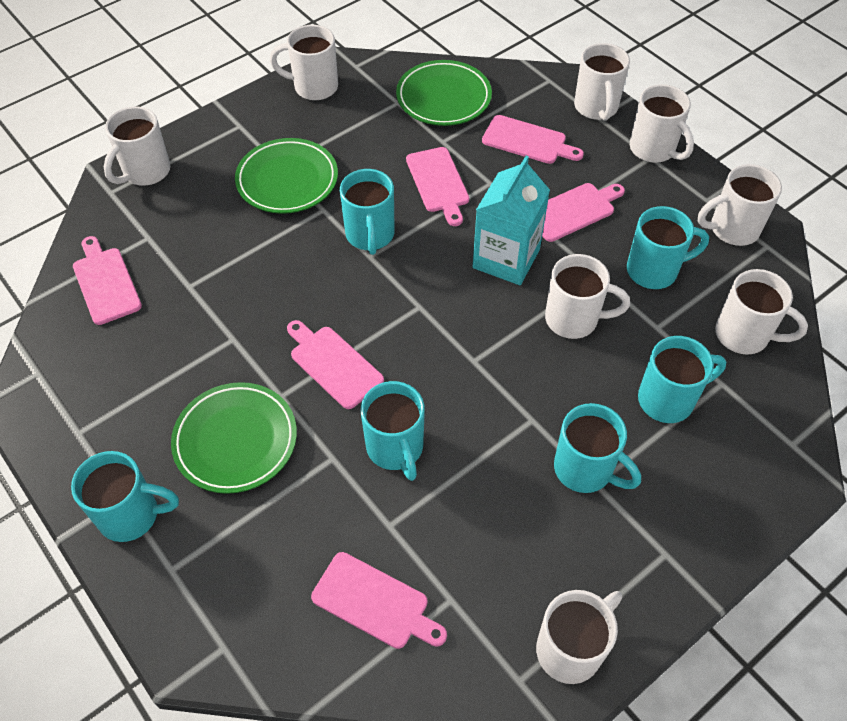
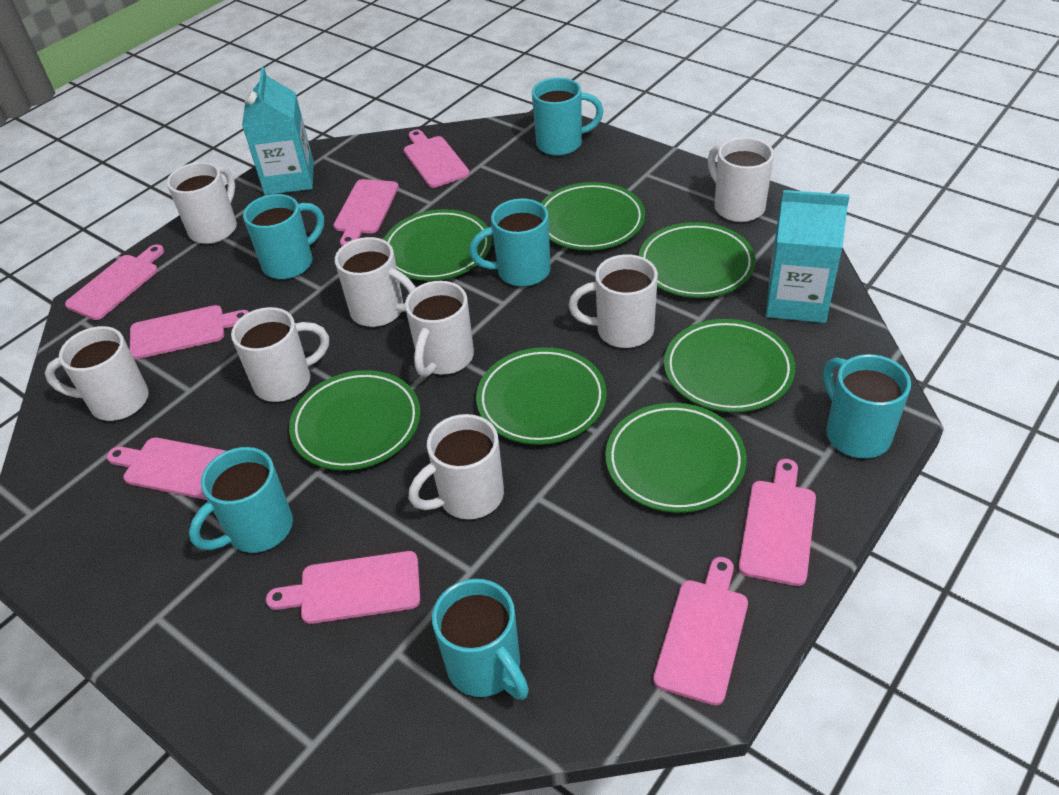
green plate: [171,382,297,494] [235,138,338,214] [396,60,492,126] = 3 -> [289,370,420,470] [384,209,492,281] [476,347,607,445] [541,182,645,250] [606,403,747,513] [639,222,756,298] [664,319,795,412] = 7
pink cutting board: [73,236,142,325] [287,320,384,409] [311,552,447,649] [406,147,469,226] [482,115,584,164] [542,183,625,242] = 6 -> [65,244,164,320] [107,438,226,500] [130,305,249,359] [266,551,420,624] [334,179,399,247] [404,130,470,188] [653,557,748,705] [739,459,816,586] = 8
turquoise carton: [473,156,550,285] = 1 -> [242,67,314,195] [766,190,850,323] = 2

